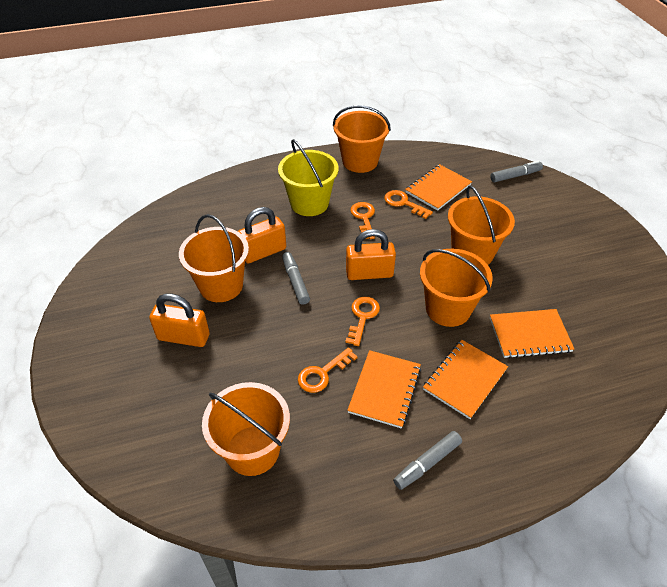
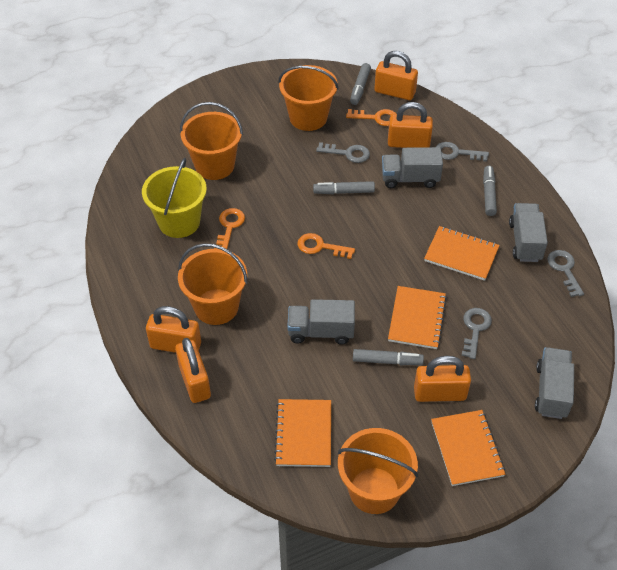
grey key: none = 0 -> [316,142,370,163] [436,142,489,162] [462,308,492,359] [547,250,584,297] = 4
grey marker: [282,252,310,305] [393,431,462,490] [490,161,543,182] = 3 -> [313,181,375,194] [350,63,371,105] [353,349,424,365] [483,166,497,216] = 4
grey truck: none = 0 -> [287,299,355,345] [382,147,443,188] [509,203,548,262] [535,347,574,419] = 4
orange bucket: [179,214,249,302] [202,382,290,476] [333,105,391,173] [420,249,493,327] [448,185,515,265] = 5 -> [178,243,248,325] [180,102,243,180] [278,65,339,131] [338,428,418,514] = 4
orange key: [298,347,358,393] [345,297,380,346] [350,202,375,239] [384,190,433,219] = 4 -> [214,208,245,249] [297,233,355,259] [346,109,397,126] = 3
orange padlock: [149,293,210,347] [238,207,286,263] [346,229,396,280] = 3 -> [146,306,201,353] [175,338,211,403] [374,51,418,100] [388,102,433,148] [414,356,471,402] = 5

